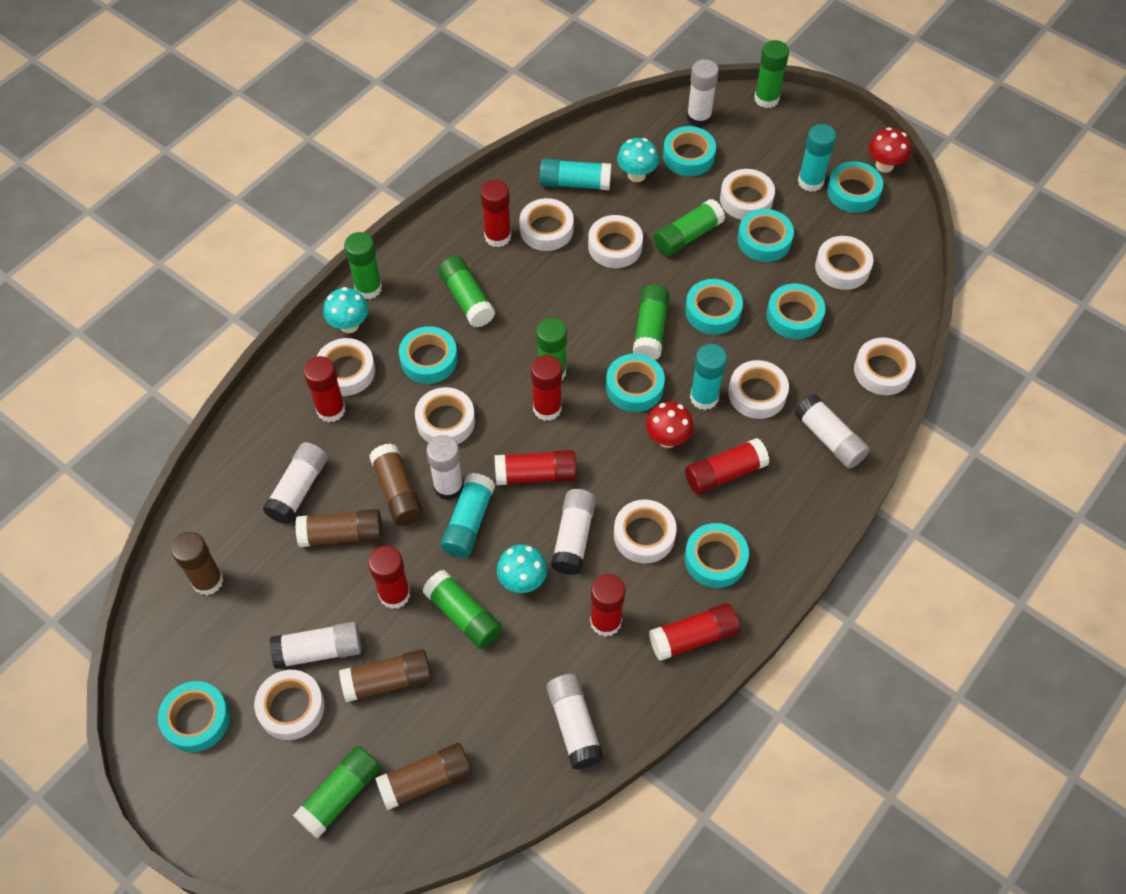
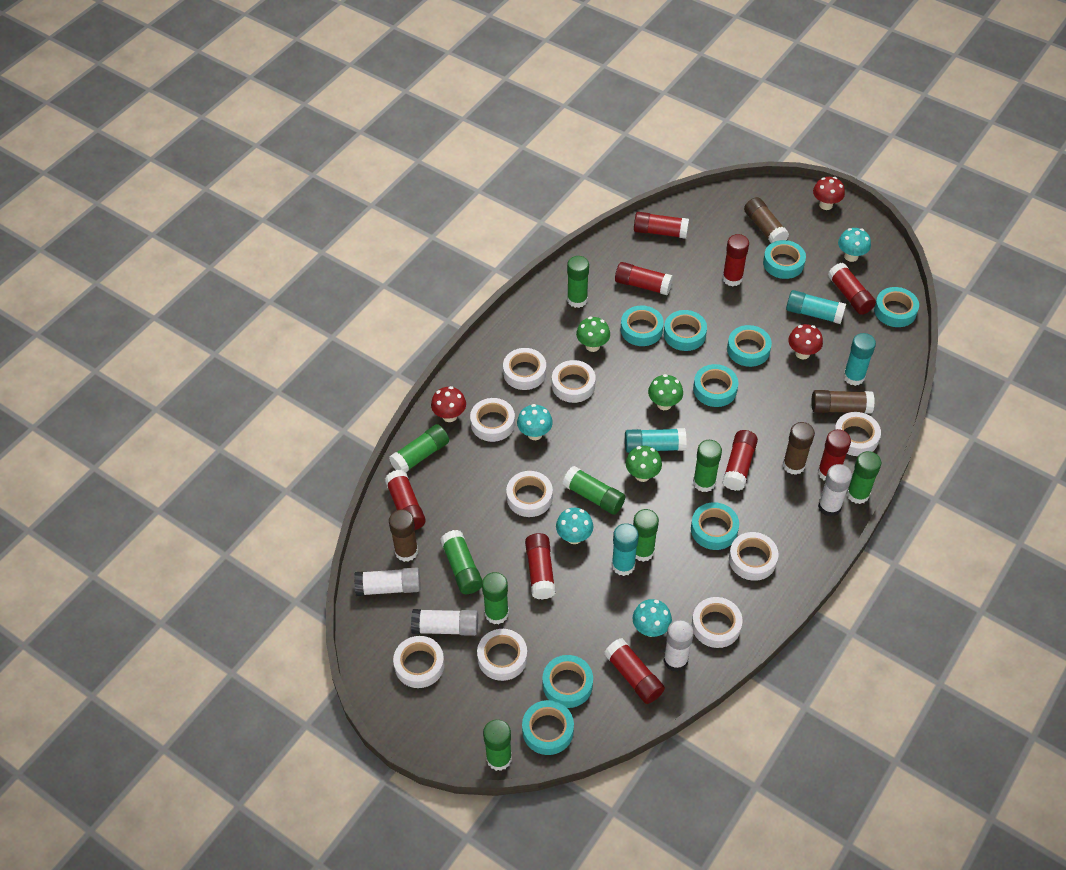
brown glue stick: [171,532,224,595] [295,509,382,547] [339,649,432,702] [369,443,423,526] [375,743,472,810] = 5 -> [389,509,418,562] [744,197,789,243] [783,422,815,475] [811,390,875,414] = 4
green glue stick: [293,746,381,839] [344,232,382,299] [423,570,502,649] [438,256,495,328] [536,318,567,380] [633,285,670,360] [654,199,725,256] [754,40,789,108] = 8 -> [389,424,449,472] [440,530,483,594] [482,572,509,624] [483,719,512,771] [562,466,625,515] [567,256,589,308] [633,509,659,562] [693,440,722,492] [847,451,881,504] = 9
green mushroom: none = 0 -> [576,317,610,352] [626,446,662,482] [648,374,683,410] = 3
red glue stick: [303,356,345,423] [368,546,410,609] [481,180,511,247] [495,450,577,485] [531,355,562,421] [590,574,626,637] [649,603,740,661] [685,438,769,494] = 8 -> [385,470,426,530] [525,533,556,600] [604,638,665,704] [615,262,673,295] [634,212,689,239] [722,234,749,286] [723,430,758,491] [818,429,851,480] [828,263,876,315] = 9
red mushroom: [646,402,693,448] [869,127,911,173] = 2 -> [431,386,466,422] [788,324,823,359] [813,177,845,210] = 3
turquoise mushroom: [323,287,369,333] [497,544,547,593] [617,138,659,182] = 3 -> [517,404,553,440] [556,508,593,544] [633,599,672,637] [838,228,871,262] = 4
white glue stick: [263,442,328,524] [270,622,362,669] [426,435,463,500] [546,674,604,769] [551,489,596,575] [687,59,719,127] [794,394,870,469] = 7 -> [354,567,421,596] [411,609,478,636] [663,620,694,672] [818,464,852,517] = 4
white tape: [254,670,325,740] [317,338,375,396] [415,387,475,444] [519,198,574,251] [588,215,643,268] [614,499,677,563] [720,169,775,220] [728,360,789,419] [815,236,874,290] [854,338,916,395] = 10 -> [393,636,444,688] [470,398,515,442] [477,629,527,681] [503,348,546,390] [506,471,553,517] [552,360,596,403] [692,597,743,648] [729,532,779,581] [834,412,881,456] = 9

